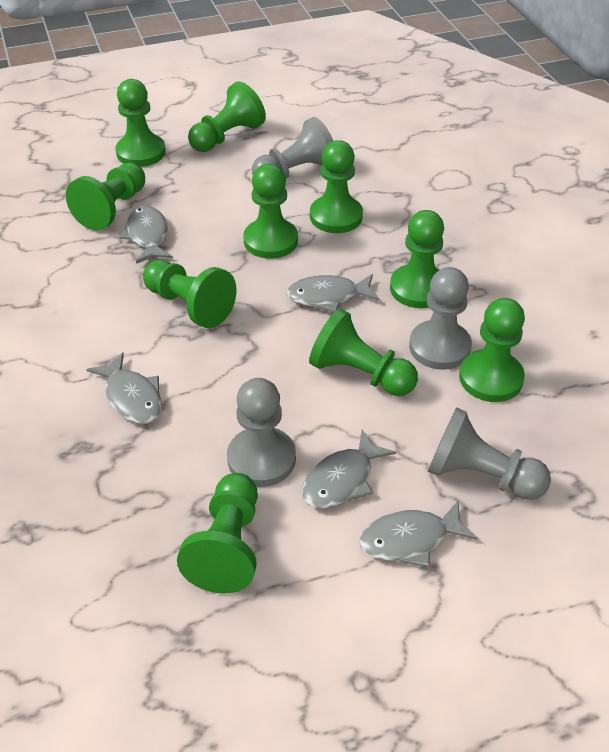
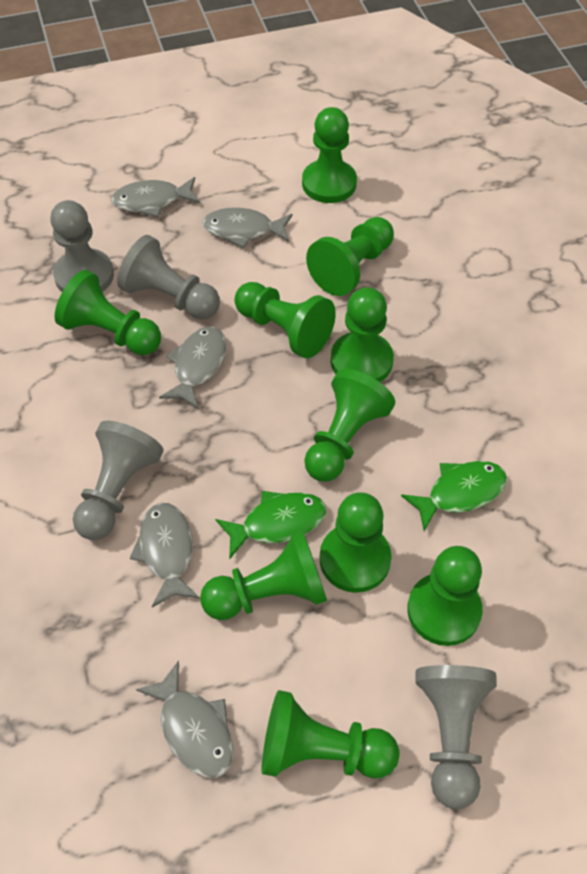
green fish: none = 0 -> [215,491,326,559] [401,461,507,531] = 2

